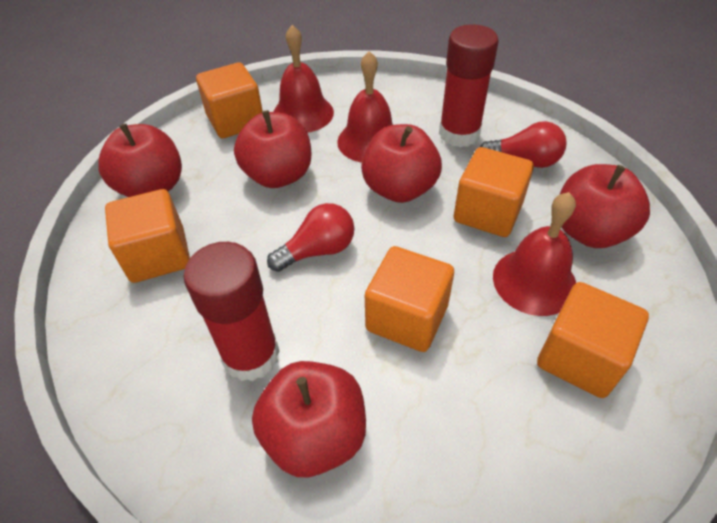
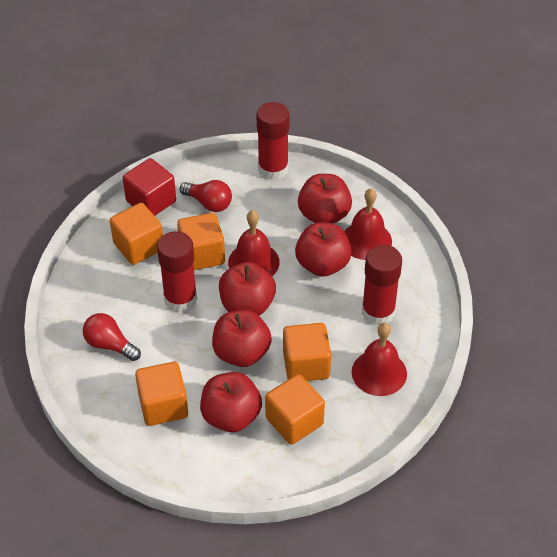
red cube: none = 0 -> [123,158,176,216] = 1
red glue stick: [184,242,280,382] [439,24,499,147] = 2 -> [157,231,197,312] [257,102,290,180] [362,245,402,325] = 3

